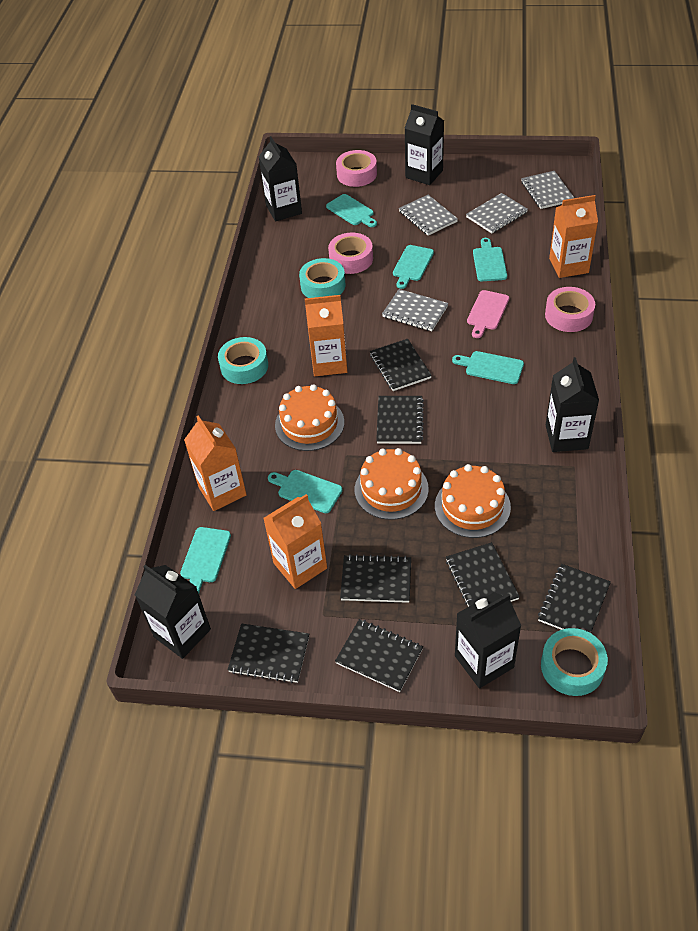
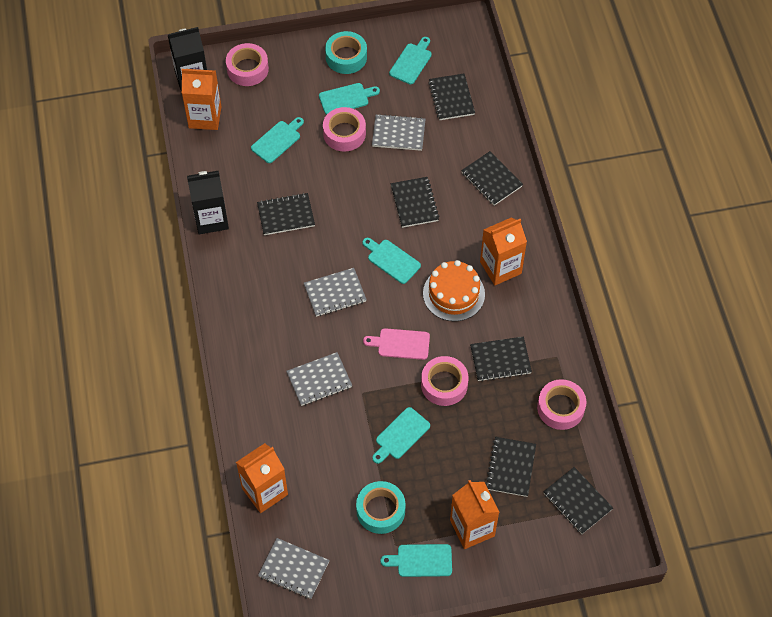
black carton: [135,565,211,659] [259,136,302,222] [405,104,444,185] [455,592,521,689] [546,357,599,452] = 5 -> [168,27,207,93] [187,170,229,234] = 2
orange cake: [275,384,344,451] [355,448,429,520] [435,464,511,538] = 3 -> [423,260,485,321] = 1
pink tape: [328,233,373,274] [336,150,377,187] [545,287,595,332] = 3 -> [226,43,269,86] [323,107,366,152] [421,356,469,406] [537,379,586,430] = 4
turquoise tape: [218,337,268,384] [299,258,345,298] [541,628,608,696] = 3 -> [325,31,367,74] [356,481,406,534] = 2

